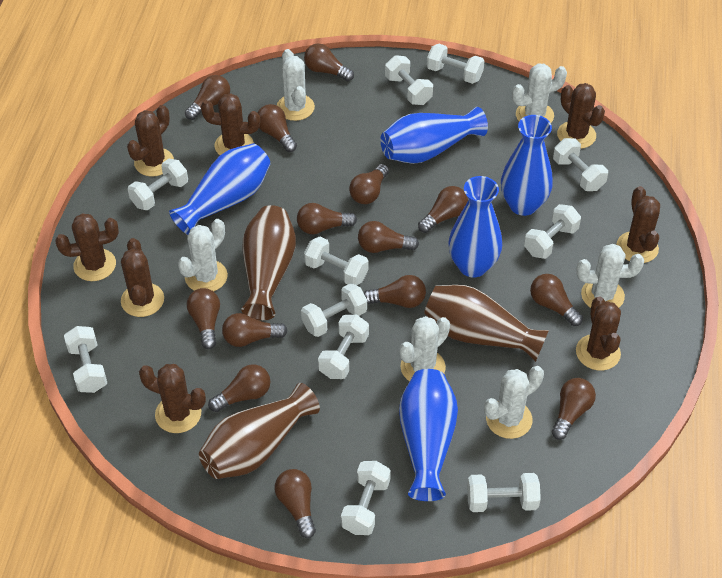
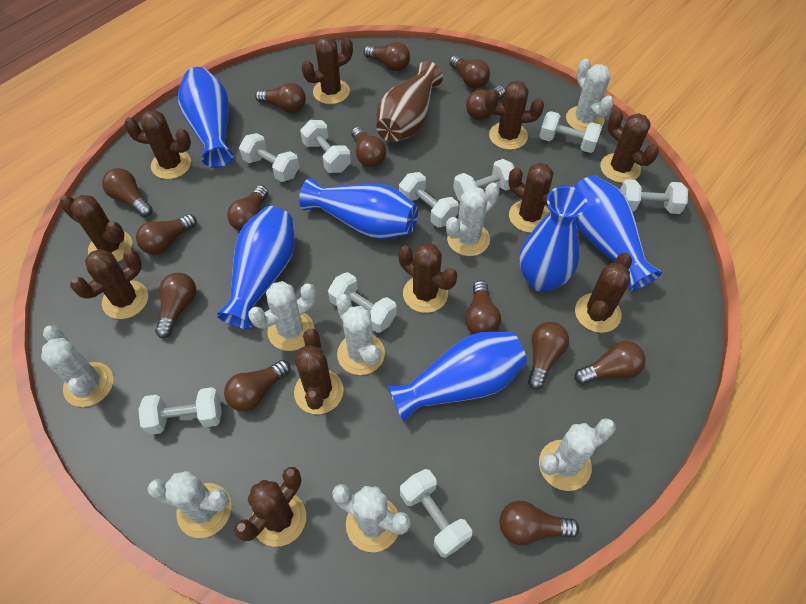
blue vase: [169,143,270,235] [380,107,488,164] [399,369,458,501] [448,176,502,277] [501,115,553,216] = 5 -> [178,67,234,168] [216,206,295,329] [299,178,418,239] [387,332,527,422] [519,186,588,292] [573,175,662,291] = 6
brown cactus: [55,213,119,281] [121,238,164,317] [127,105,174,177] [139,364,206,433] [201,93,260,155] [557,83,605,149] [576,297,621,371] [617,186,660,263] = 8 -> [60,195,132,262] [70,249,148,319] [124,110,191,179] [234,467,306,547] [294,329,344,414] [302,36,353,104] [398,243,457,313] [485,81,544,150] [509,163,564,233] [575,253,632,333] [600,109,659,183] = 11
brown vase: [199,383,320,479] [241,205,296,320] [424,285,549,362] = 3 -> [377,61,443,142] = 1
white cactus: [178,219,228,292] [277,49,315,121] [399,316,450,381] [484,366,544,439] [512,63,567,123] [576,244,644,308] = 6 -> [41,326,113,407] [147,471,231,538] [248,281,316,351] [332,484,411,552] [336,294,385,375] [446,183,500,256] [539,418,616,491] [566,59,614,132] = 8
white dumbbell: [64,326,107,393] [128,159,188,210] [301,283,367,337] [304,237,369,285] [318,315,369,379] [341,461,391,535] [385,55,433,105] [427,44,484,84] [467,473,541,512] [524,204,581,259] [553,138,608,191] = 11 -> [138,387,222,435] [239,133,299,182] [300,120,351,173] [328,272,397,333] [399,172,459,228] [400,469,472,558] [453,159,514,201] [539,111,602,153] [620,179,688,214] = 9

